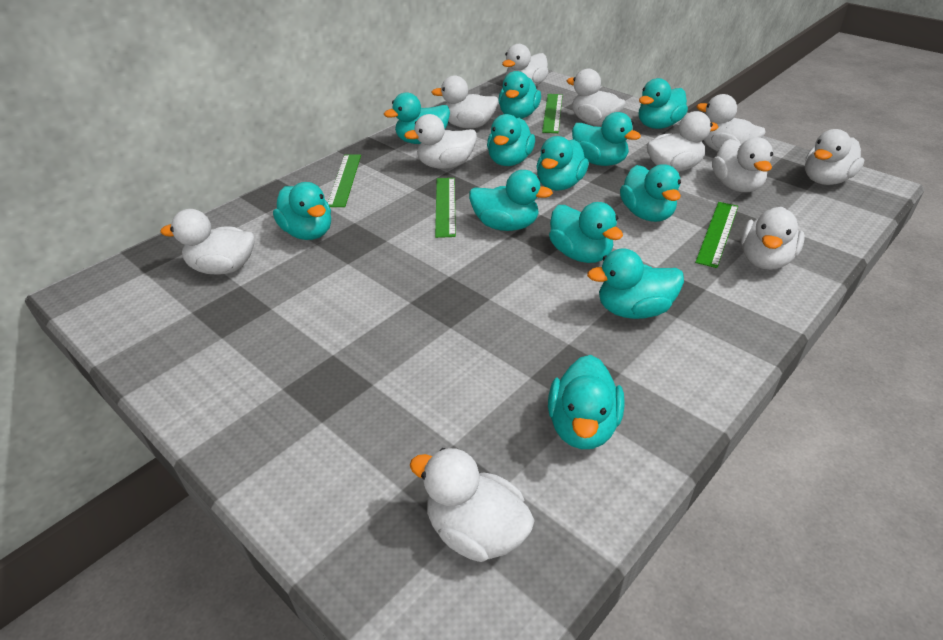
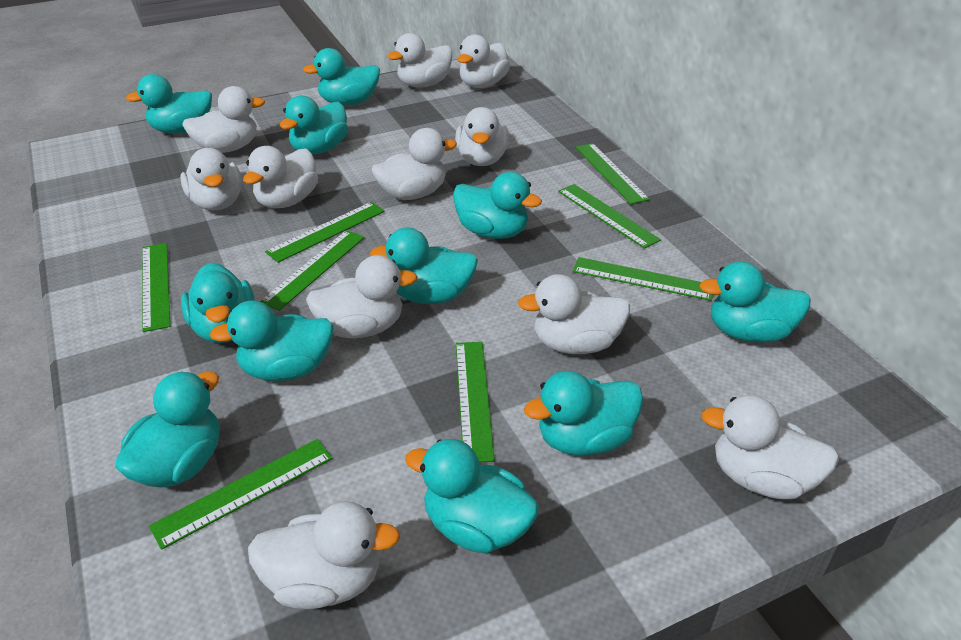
green ruler: [328,154,361,207] [435,178,456,238] [542,94,563,133] [695,202,738,268] = 4 -> [142,243,170,332] [149,439,333,550] [260,230,365,311] [265,202,385,263] [456,342,495,462] [558,184,661,249] [573,257,713,301] [576,143,650,204] = 8
turquoise duck: [273,182,331,240] [384,92,450,144] [469,170,553,231] [487,114,535,166] [498,71,541,119] [536,136,589,191] [548,355,624,449] [549,202,623,263] [572,112,641,166] [587,249,684,319] [620,164,681,222] [639,78,688,129] = 12 -> [115,371,220,488] [126,74,212,134] [181,263,255,343] [210,301,334,381] [280,96,348,154] [303,48,380,106] [370,227,478,304] [405,439,539,553] [453,172,542,239] [524,371,643,456] [699,261,811,343] = 11

